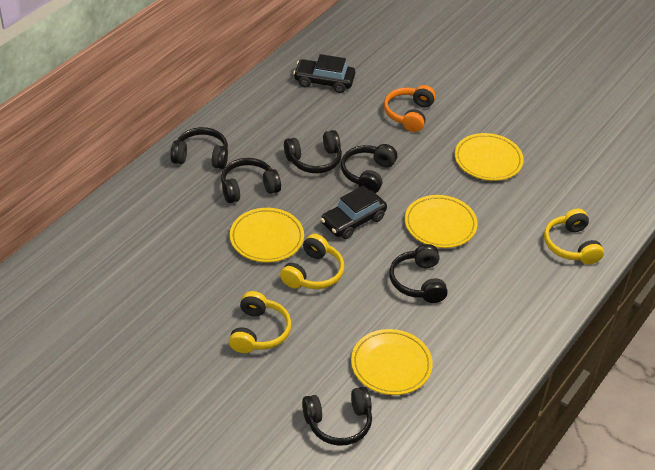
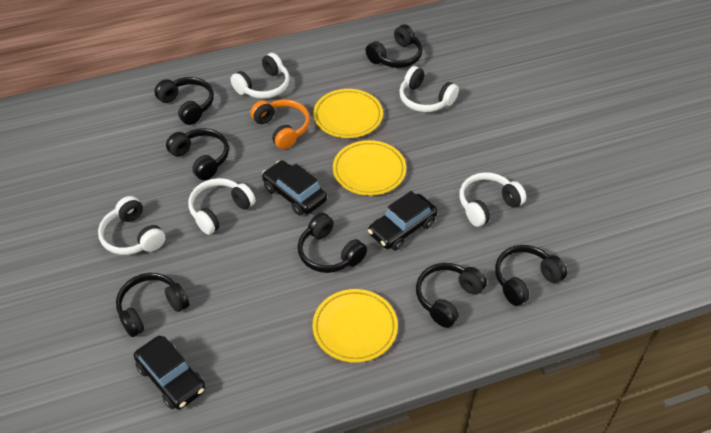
black car: [293,54,355,93] [321,186,387,239] = 2 -> [134,336,205,410] [262,160,327,216] [368,191,438,251] = 3
black headphones: [170,127,228,169] [221,158,281,203] [284,130,342,173] [302,387,372,446] [341,144,397,193] [389,244,448,303] = 6 -> [116,273,189,337] [154,77,214,125] [166,128,229,180] [298,213,367,273] [366,24,422,68] [416,263,487,328] [495,245,567,306] = 7
white headphones: none = 0 -> [98,196,165,255] [188,178,256,235] [230,53,290,99] [399,66,459,112] [460,172,526,227] = 5
yellow headphones: [229,291,291,353] [280,234,344,289] [544,209,604,264] = 3 -> none = 0
yellow plate: [230,208,304,262] [351,329,433,395] [405,195,478,248] [455,133,524,181] = 4 -> [312,289,398,363] [313,89,383,138] [333,140,406,196] = 3

